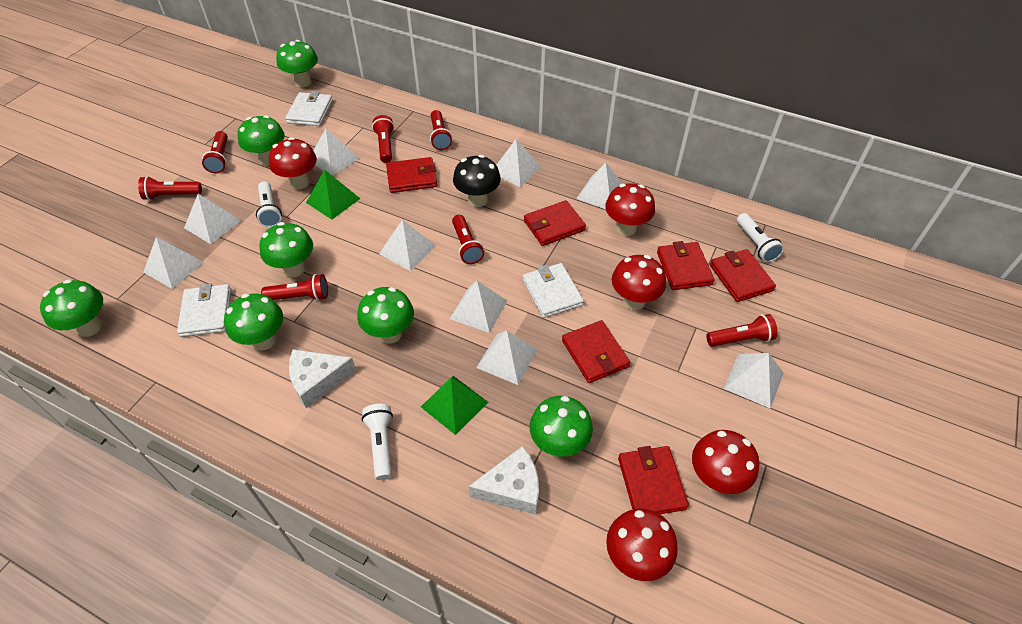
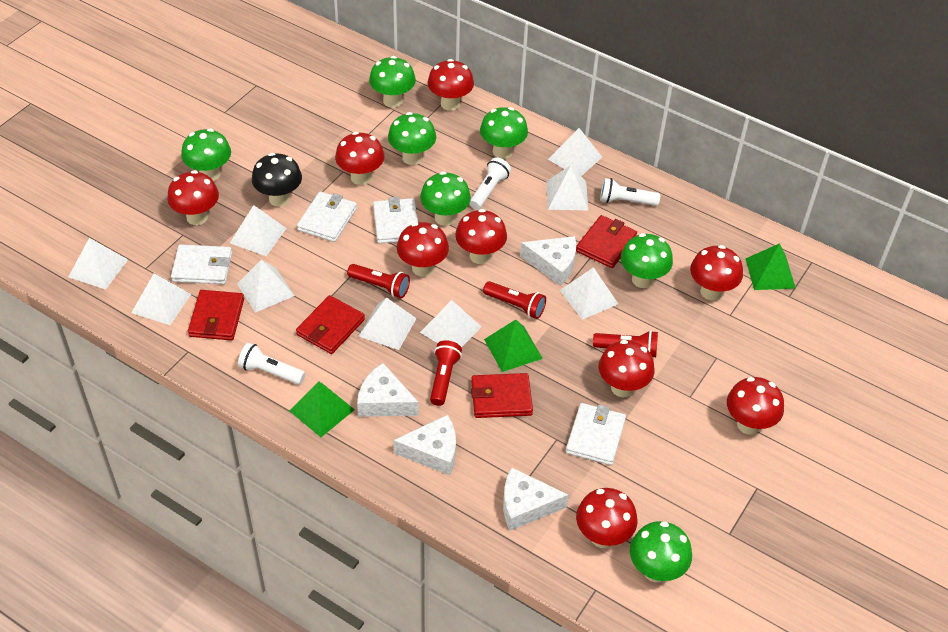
green pyramid: [306,170,360,220] [421,376,488,435] = 2 -> [289,382,355,437] [484,320,543,372] [745,243,796,290] = 3
red flashlight: [138,176,202,200] [202,131,228,173] [261,274,328,301] [372,115,394,163] [430,110,452,150] [452,215,484,264] [706,314,778,347] = 7 -> [347,264,410,298] [430,340,462,406] [483,281,546,319] [593,330,658,357] = 4
red mushroom: [269,137,317,189] [605,183,655,236] [606,508,678,581] [612,255,666,310] [692,430,759,494] = 5 -> [167,170,219,225] [335,132,385,185] [397,222,449,277] [428,59,474,111] [455,209,507,264] [576,488,638,548] [599,340,655,397] [690,245,743,300] [727,377,784,435] = 9
red wallet: [386,157,437,193] [524,200,586,246] [562,320,630,383] [618,446,689,514] [657,241,715,290] [710,249,776,302] = 6 -> [188,290,244,340] [296,295,365,354] [471,373,533,418] [576,215,637,268] = 4
white cheese: [289,349,356,408] [468,446,539,515] = 2 -> [357,363,419,417] [393,415,456,475] [503,468,568,531] [520,236,576,286] = 4
white wallet: [177,284,231,337] [285,91,333,126] [523,263,584,318] = 3 -> [171,244,232,284] [297,191,357,242] [373,197,418,244] [566,403,626,465] = 4

